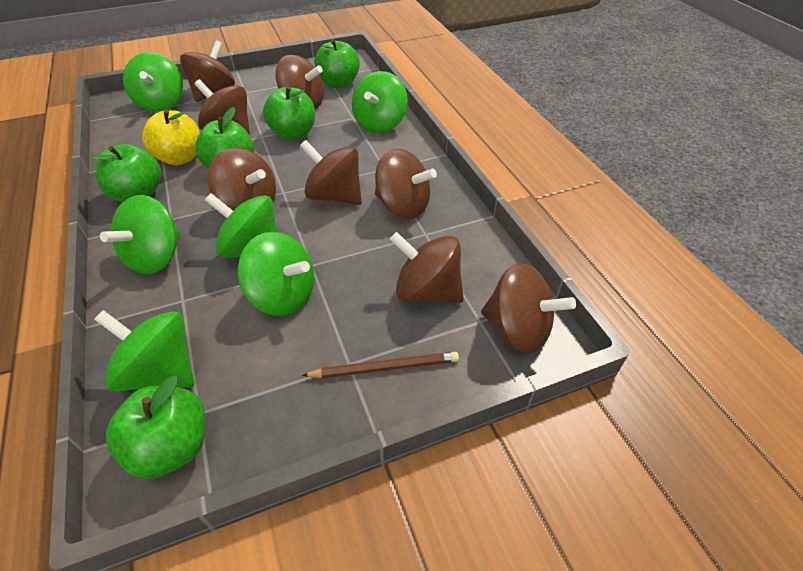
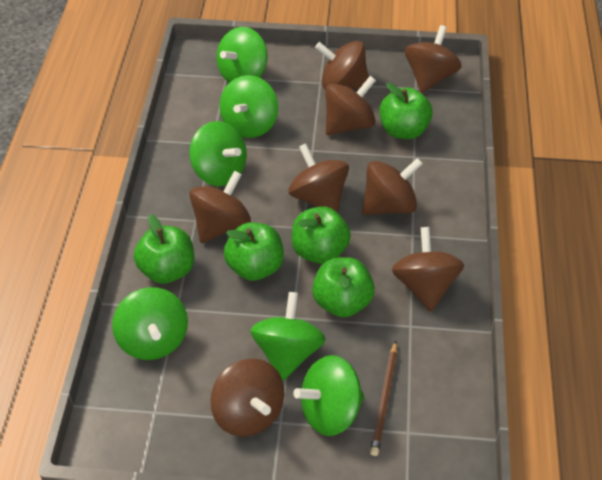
yellow apple: [142,109,200,165] = 1 -> none = 0

